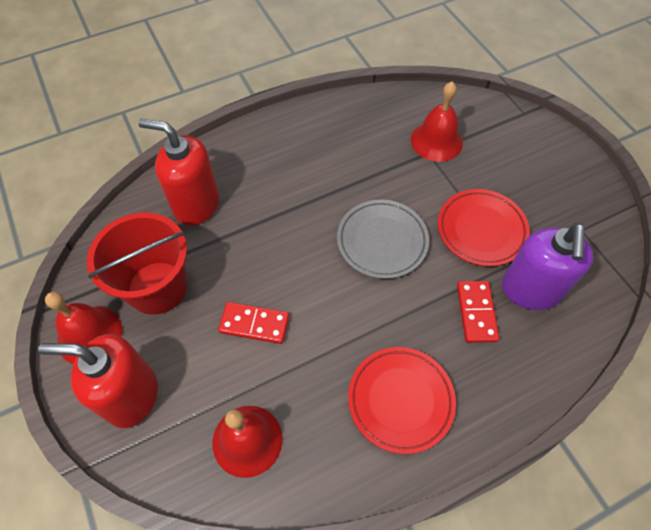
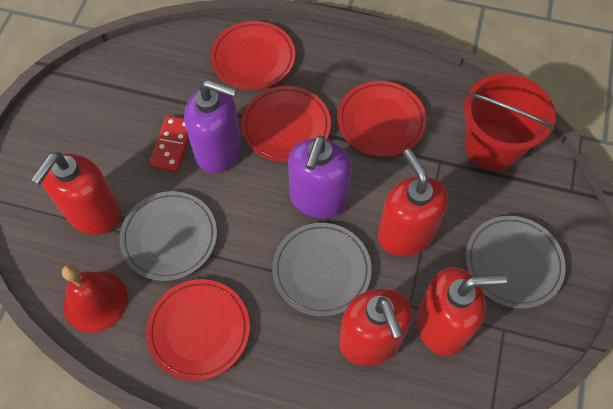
grey plate: [337,200,429,279] = 1 -> [119,191,217,281] [272,223,372,316] [466,216,566,309] = 3
purple soap dispenser: [502,223,593,310] = 1 -> [184,80,241,173] [288,136,352,218] = 2
red bell: [45,291,122,364] [213,406,283,478] [411,82,463,162] = 3 -> [62,264,128,333] = 1
red domino: [218,302,289,344] [457,281,499,343] = 2 -> [149,115,189,172] = 1
red plate: [348,347,456,454] [438,189,530,266] = 2 -> [146,279,250,381] [210,21,295,90] [241,86,331,162] [337,81,427,157] = 4
red soap dispenser: [38,334,158,428] [138,119,219,226] = 2 -> [31,152,121,235] [339,288,412,366] [378,149,448,256] [416,267,507,356] = 4

